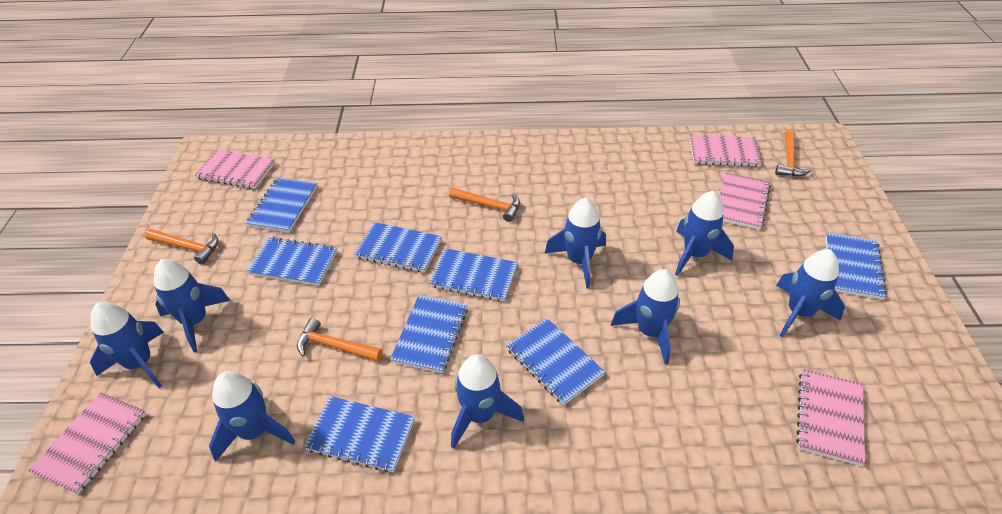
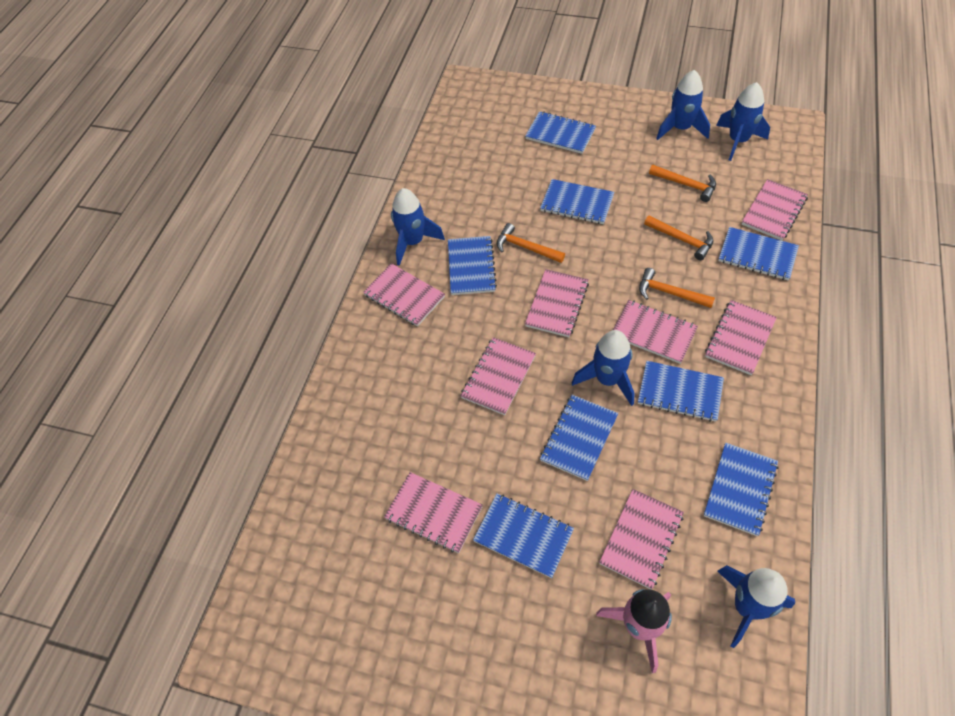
blue rocket: [90,302,164,388] [154,259,231,352] [209,371,296,462] [451,354,524,449] [545,198,606,289] [611,269,680,365] [675,191,734,276] [776,249,845,337] = 8 -> [391,188,445,266] [572,330,635,406] [656,70,710,140] [716,82,770,161] [717,565,795,648] = 5
pink notebook: [28,392,146,494] [195,150,275,189] [690,135,762,167] [719,172,771,230] [796,369,865,466] = 5 -> [363,263,445,327] [384,472,483,553] [461,337,536,415] [525,269,589,337] [599,489,684,589] [613,300,698,364] [705,300,777,375] [741,179,808,240] = 8
pink rocket: none = 0 -> [596,589,672,673] = 1

